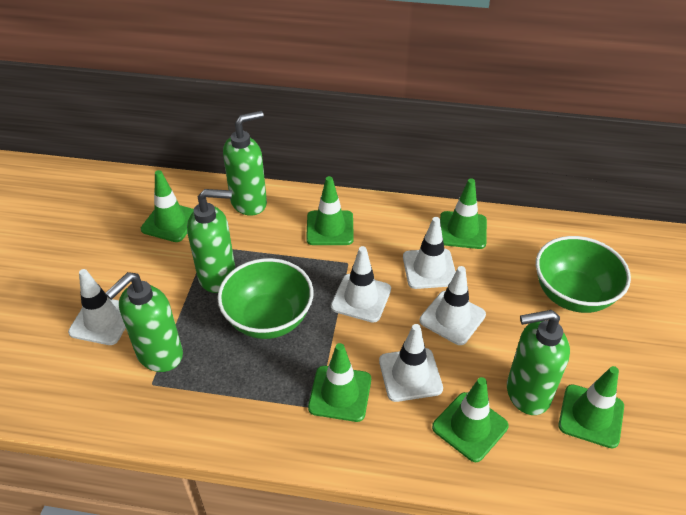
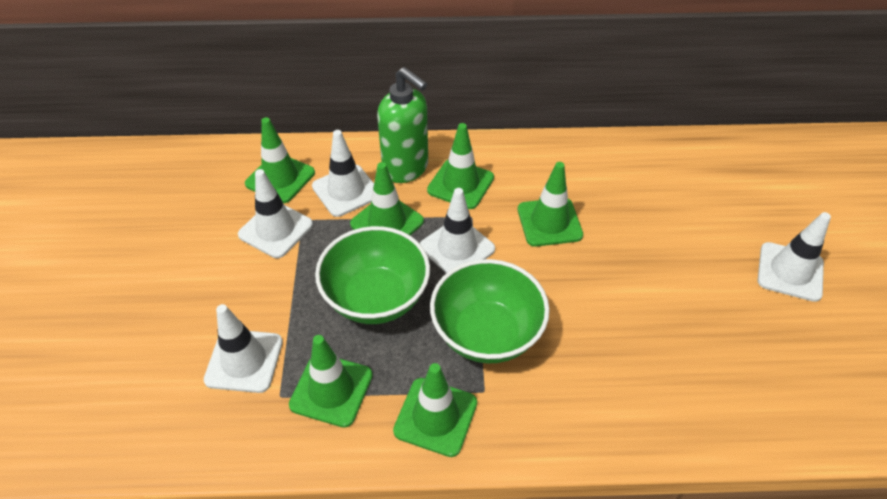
green soap dispenser: [105,272,183,372] [187,189,235,293] [223,111,267,216] [507,310,570,415] = 4 -> [377,67,428,183] = 1

